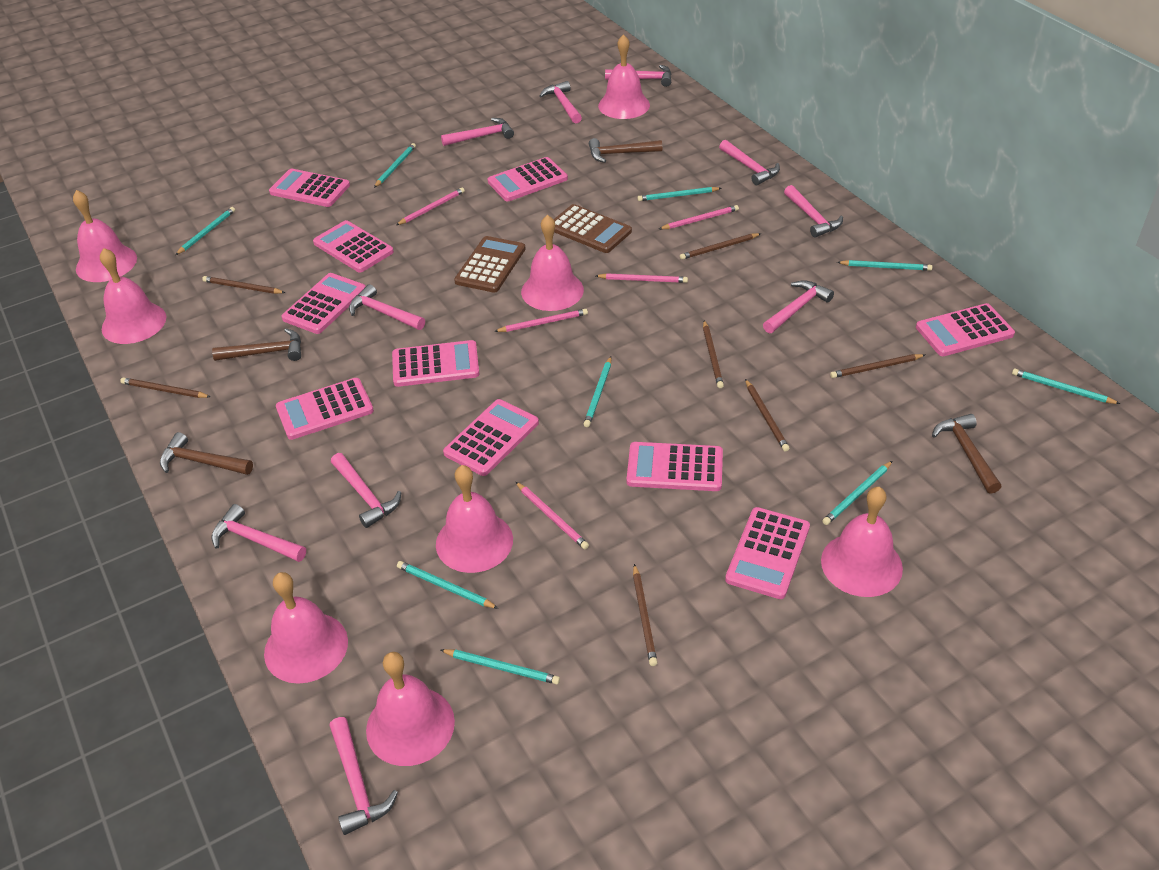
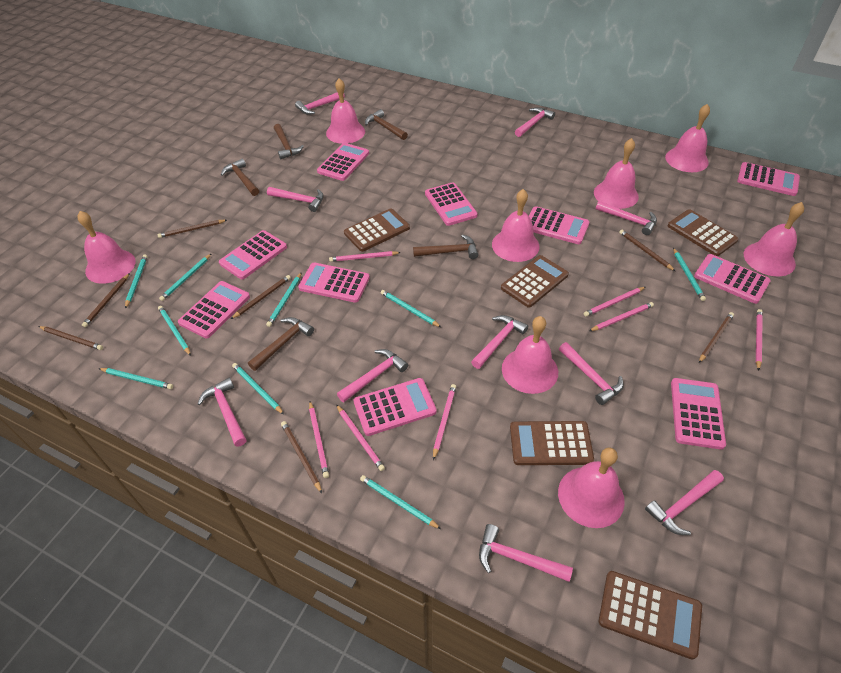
brown calculator: [454,236,526,293] [554,204,632,253] = 2 -> [344,208,410,252] [501,255,569,308] [510,421,594,465] [599,571,702,660] [668,209,739,256] = 5
brown hammer: [160,432,253,475] [212,328,301,361] [589,138,662,163] [932,414,1002,494] = 4 -> [221,158,259,196] [248,317,314,371] [274,124,304,159] [365,109,408,140] [413,235,478,259] = 5
pink pencil: [396,187,465,225] [494,309,588,332] [516,482,589,549] [596,274,688,283] [659,205,739,229] = 5 -> [309,401,329,478] [329,251,401,262] [336,404,385,471] [433,384,456,460] [584,287,645,316] [589,302,654,331] [756,309,763,371] = 7

